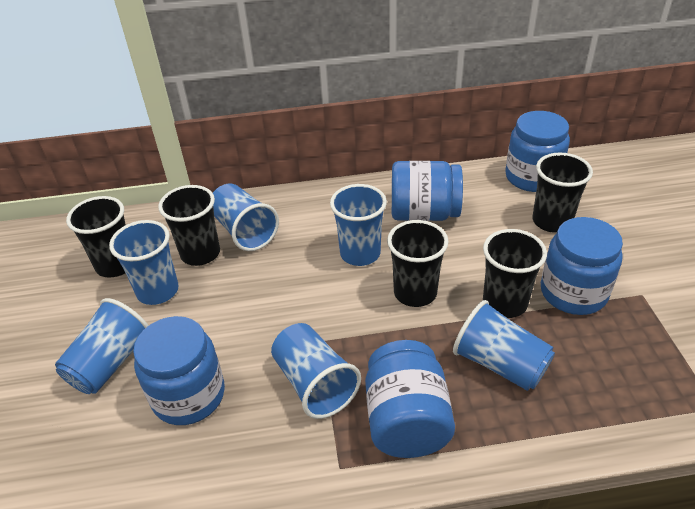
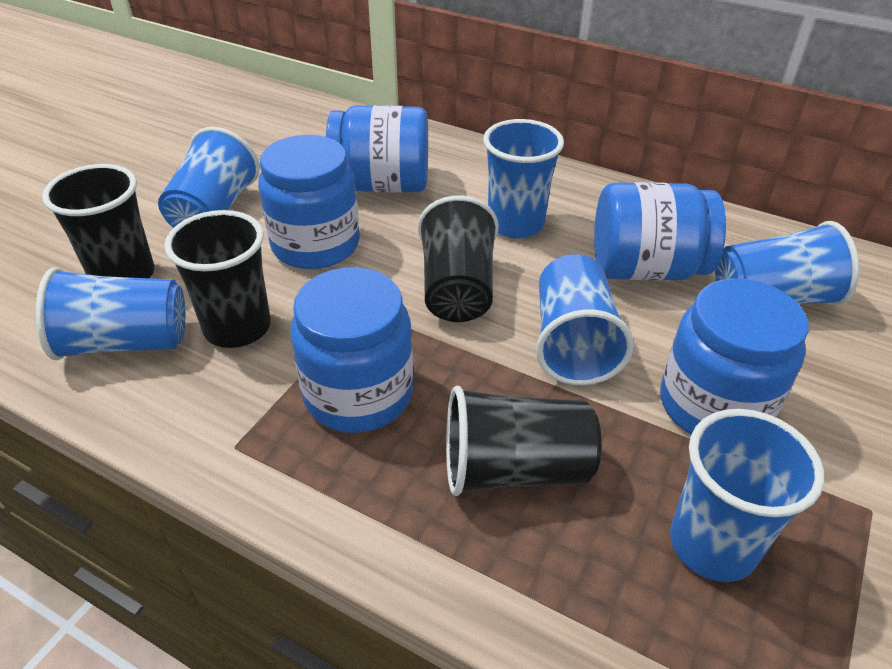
black cup: [66,196,126,278] [158,185,220,266] [387,220,449,307] [483,229,547,318] [532,153,593,233] = 5 -> [42,164,155,278] [164,210,271,348] [418,196,499,322] [446,386,602,496] = 4

